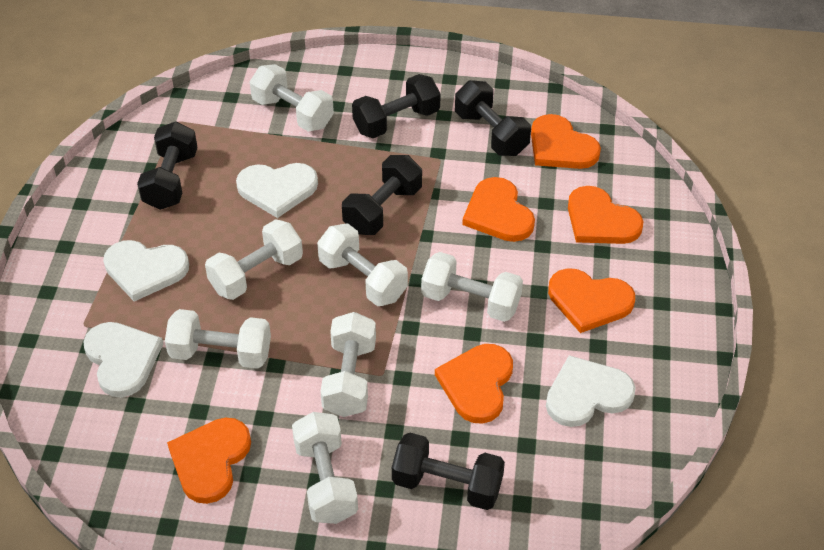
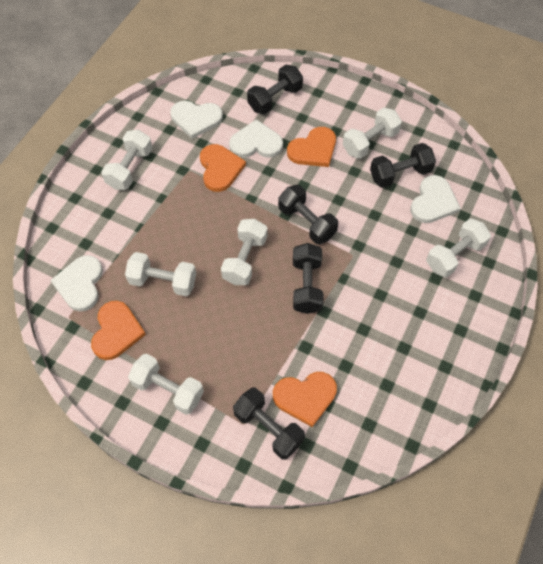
orange heart: [167,418,251,504] [435,344,513,424] [462,177,535,242] [531,114,601,169] [548,268,635,333] [568,186,643,244] = 6 -> [91,301,146,360] [200,144,246,192] [273,372,337,427] [287,127,336,167] = 4
white dumbbell: [165,309,271,369] [205,219,303,300] [250,64,334,132] [292,412,358,524] [317,223,408,306] [320,312,376,417] [421,252,523,322] = 7 -> [101,130,153,190] [125,252,196,296] [128,354,204,415] [221,219,268,285] [343,108,402,159] [426,219,491,278] = 6

